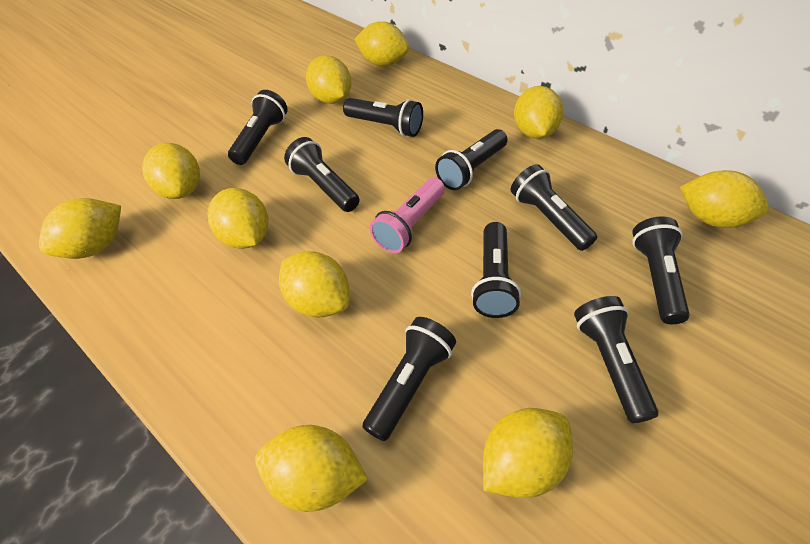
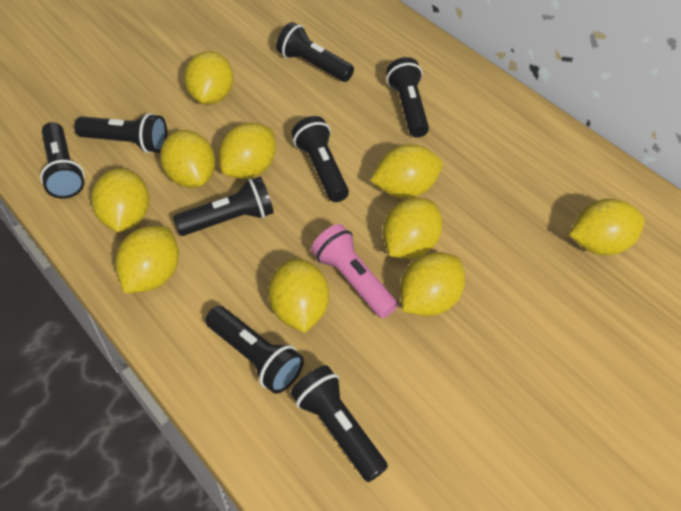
black flashlight: [228,90,288,165] [284,137,360,212] [343,98,423,137] [362,317,456,441] [435,129,507,190] [471,222,521,318] [511,164,597,251] [574,296,659,423] [632,216,690,324] = 9 -> [40,122,85,199] [74,113,167,153] [173,176,274,236] [205,306,304,394] [276,22,354,82] [291,365,388,482] [292,116,349,202] [386,57,429,138] = 8

